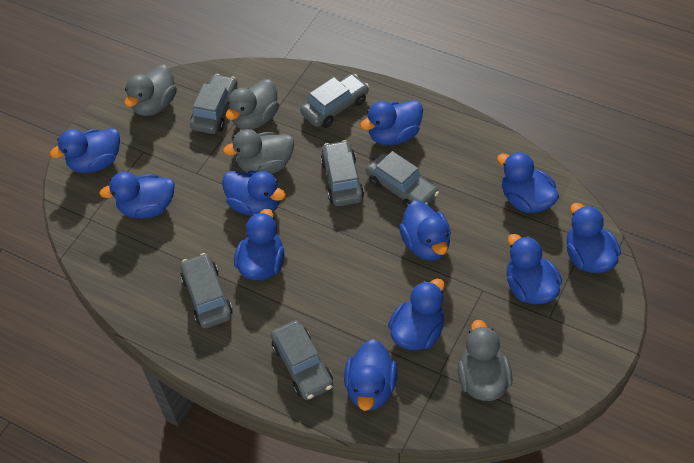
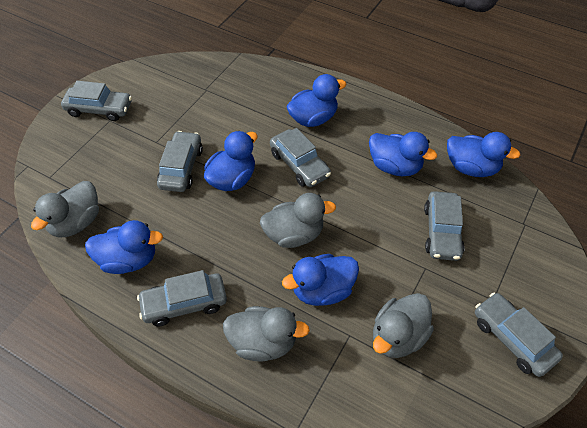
blue duck: [50,128,120,173] [99,172,175,218] [222,171,286,216] [234,209,284,280] [344,339,397,411] [360,100,423,145] [388,279,445,350] [399,201,451,261] [497,152,559,213] [507,234,562,304] [566,203,621,273] = 11 -> [85,220,163,274] [204,131,258,191] [282,254,359,306] [286,74,346,127] [369,132,437,176] [447,132,521,177] = 6

